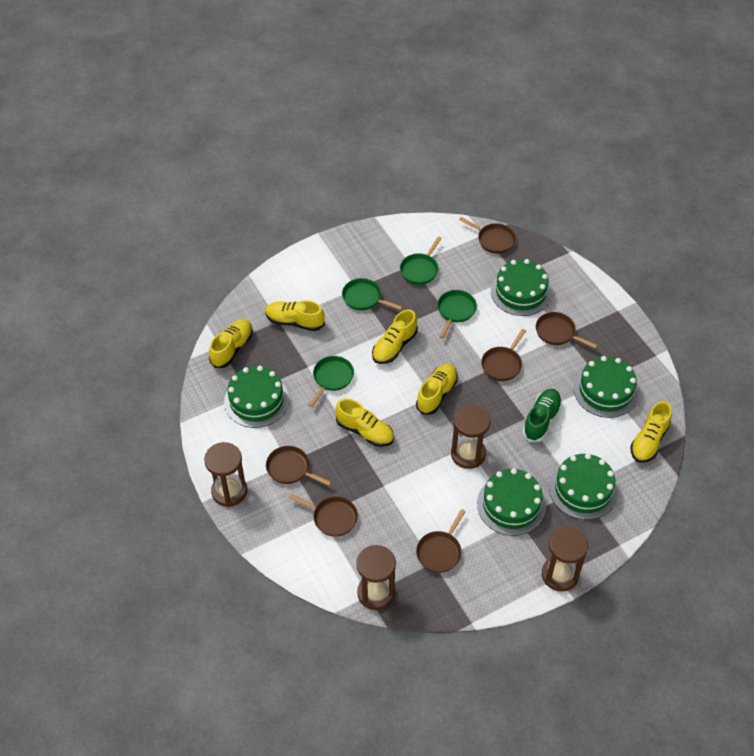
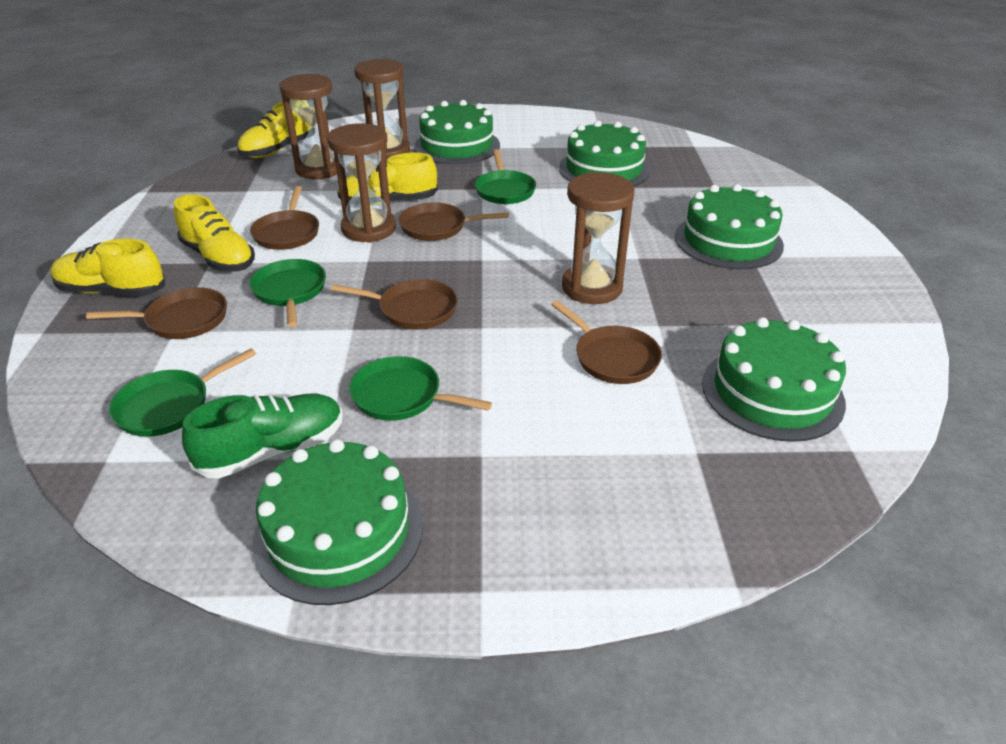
brown pan: [266,446,332,486] [289,494,358,537] [416,509,466,573] [459,217,516,254] [481,329,526,381] [536,312,598,349] = 6 -> [86,287,227,339] [250,186,319,250] [331,279,458,330] [399,202,509,241] [551,300,662,384] = 5
yellow shoe: [209,319,253,368] [265,300,325,331] [335,398,394,447] [372,310,418,364] [416,363,458,415] [630,401,672,463] = 6 -> [50,238,165,297] [174,194,255,272] [237,102,309,158] [337,152,438,201] = 4

